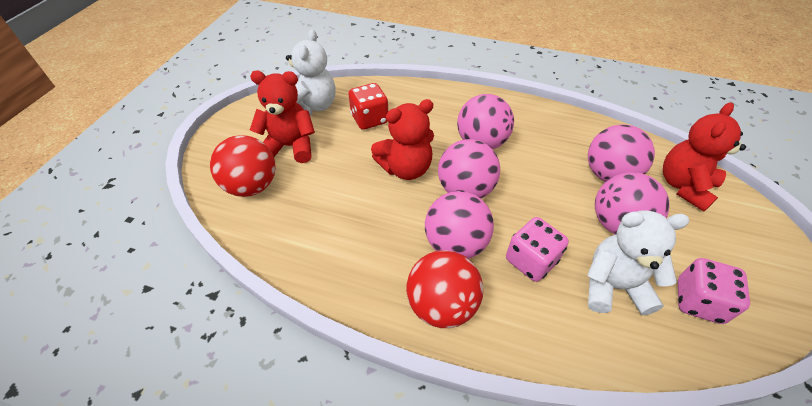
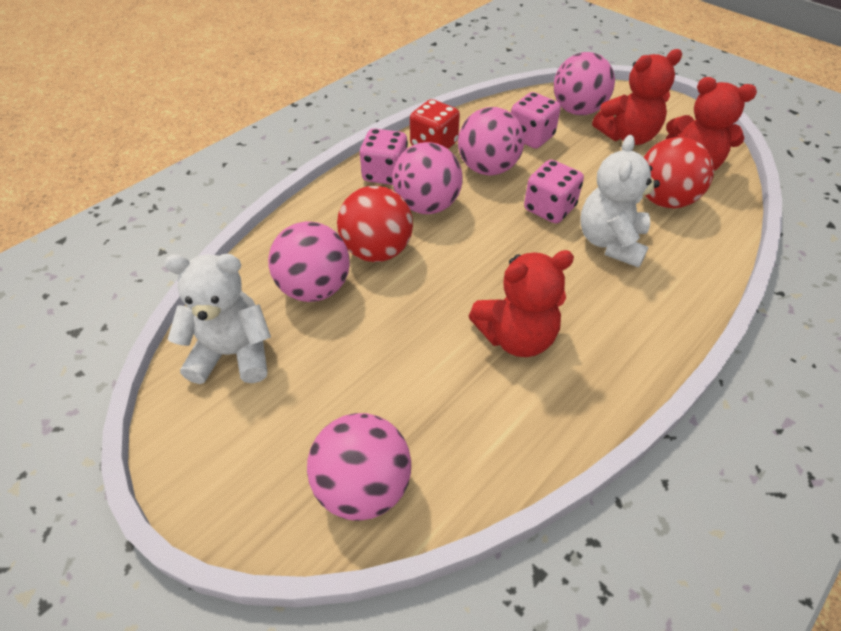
pink dice: [506,217,569,282] [678,258,750,324] = 2 -> [360,128,408,185] [511,92,561,149] [524,160,584,224] = 3

